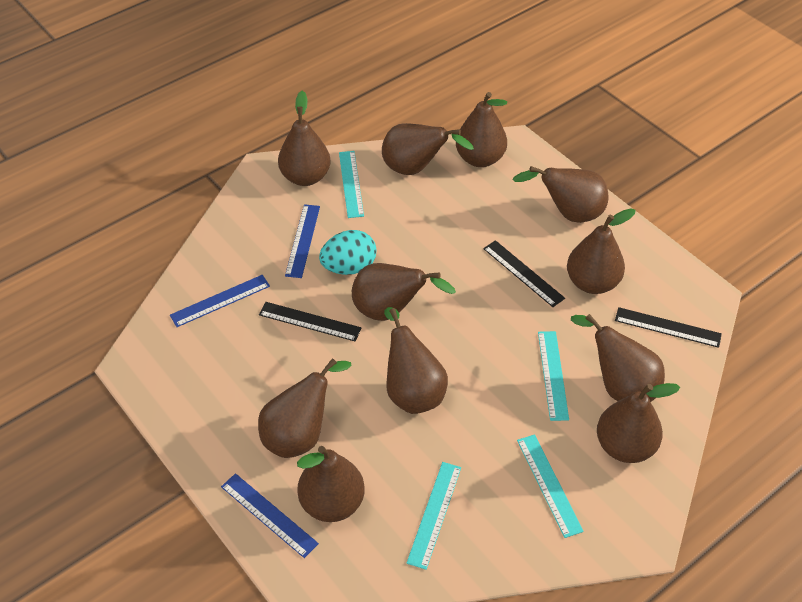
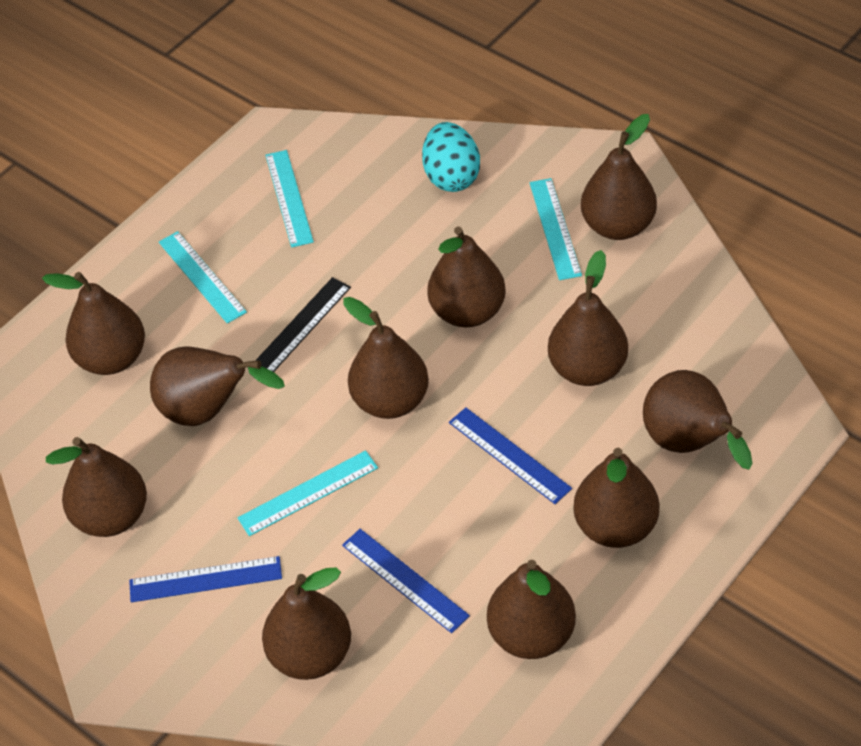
black ruler: [259,302,362,342] [483,240,565,307] [615,307,722,348] = 3 -> [255,277,351,372] = 1

